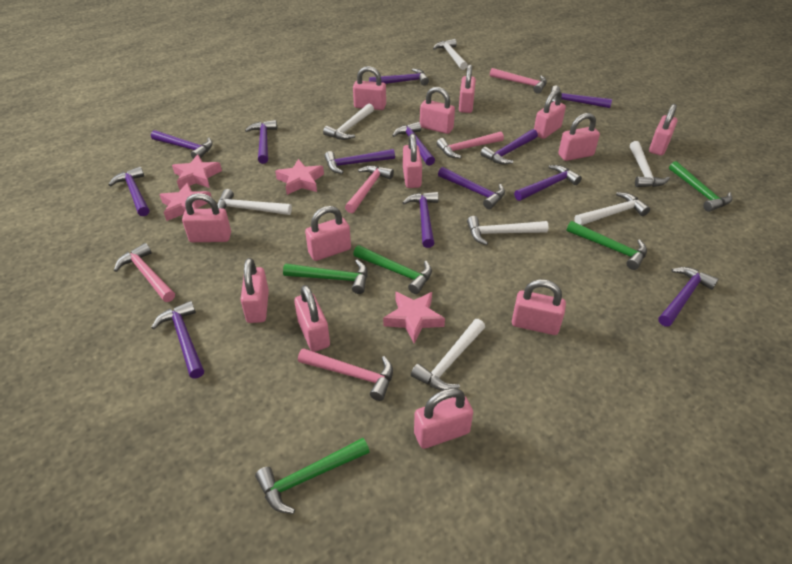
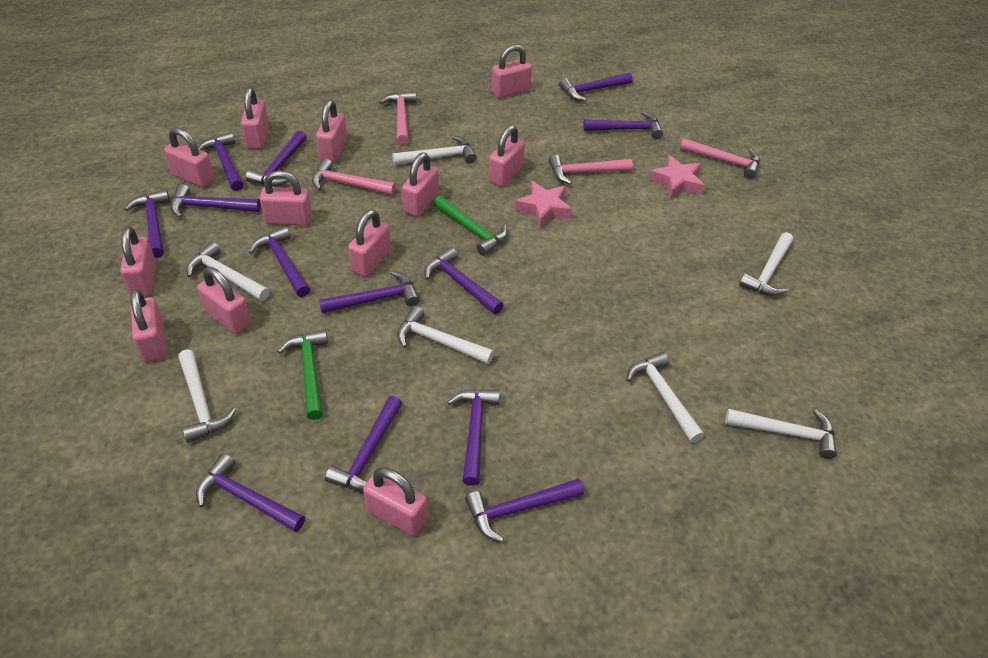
green hammer: [255,438,370,514] [283,260,367,294] [353,245,432,294] [567,221,647,270] [669,161,732,212] = 5 -> [278,329,328,420] [433,196,508,256] = 2
pink hammer: [114,243,175,302] [298,348,393,401] [345,165,394,213] [436,132,504,159] [490,68,547,94] = 5 -> [312,158,396,195] [379,91,416,145] [549,154,633,184] [680,138,760,179] = 4
pink padlock: [182,193,231,242] [240,258,269,323] [294,285,330,352] [305,206,351,261] [353,66,386,110] [403,134,422,188] [414,388,473,449] [420,87,455,134] [459,64,476,113] [512,279,566,335] [534,89,566,139] [558,113,600,161] [649,104,677,156] = 13 -> [120,226,156,296] [131,289,166,362] [164,127,214,188] [197,267,251,334] [241,87,269,149] [260,171,312,226] [316,100,347,162] [348,209,391,277] [363,467,427,536] [402,153,439,217] [488,125,525,187] [491,45,532,98] = 12
pink star: [159,182,211,221] [172,154,222,190] [275,159,324,195] [383,292,445,343] = 4 -> [515,181,573,227] [648,155,705,199] = 2

